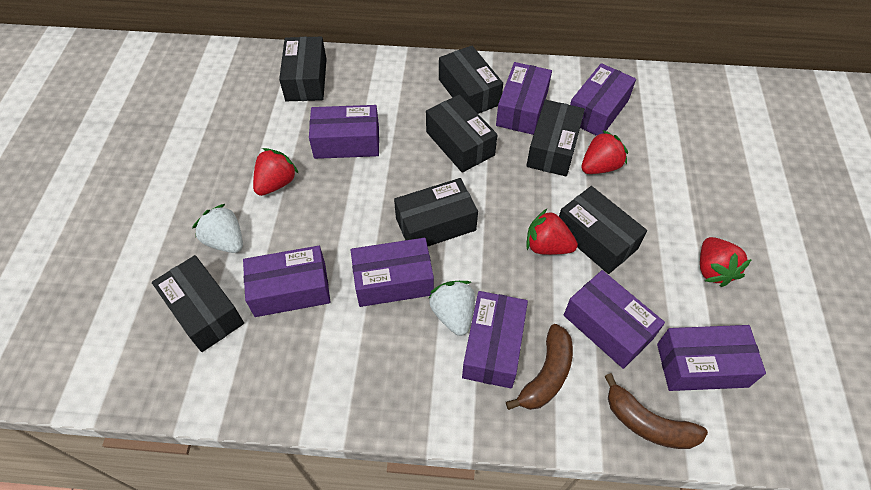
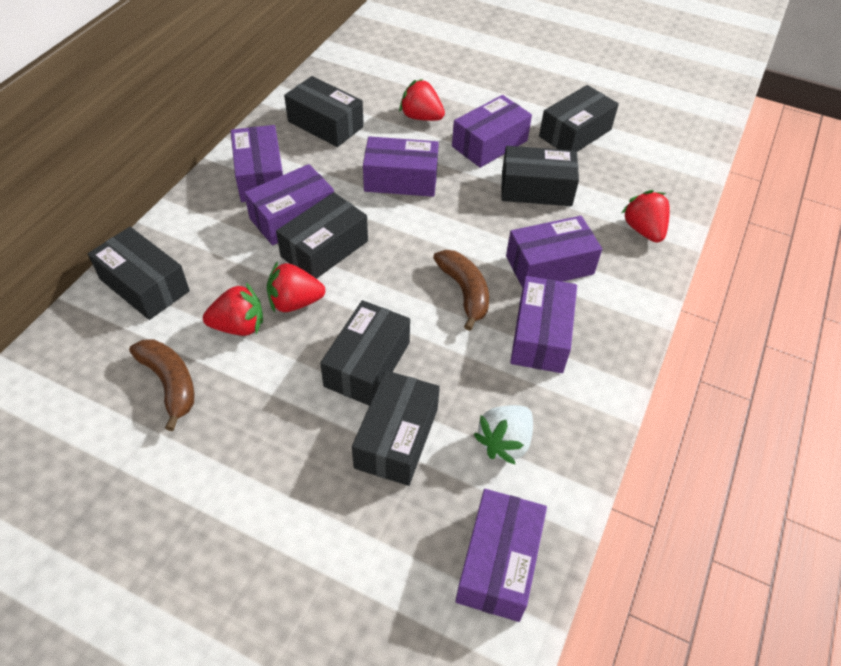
purple box: [243,246,330,317] [309,105,379,159] [351,238,434,307] [462,291,528,389] [496,62,552,135] [564,270,665,369] [570,63,636,136] [657,325,766,391] = 8 -> [231,125,283,202] [244,164,334,245] [363,136,439,197] [452,95,532,168] [455,489,547,622] [506,216,602,288] [510,276,577,373] = 7
white strawberry: [192,204,243,253] [428,281,475,336] = 2 -> [473,405,533,465] = 1

